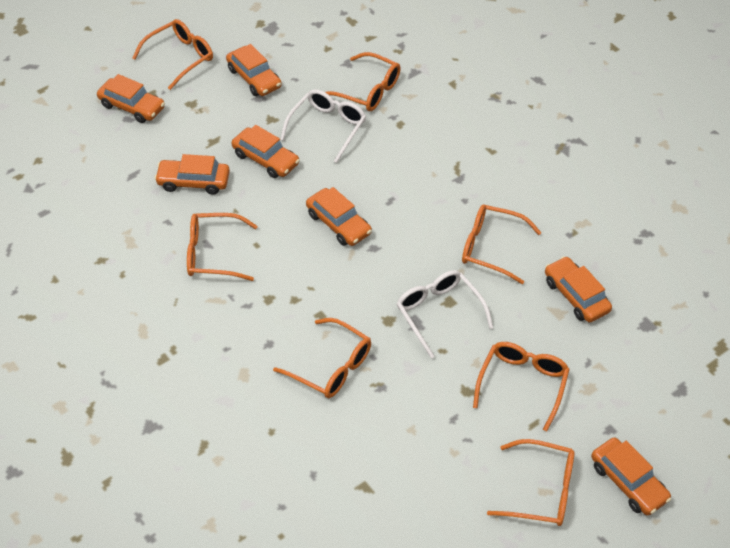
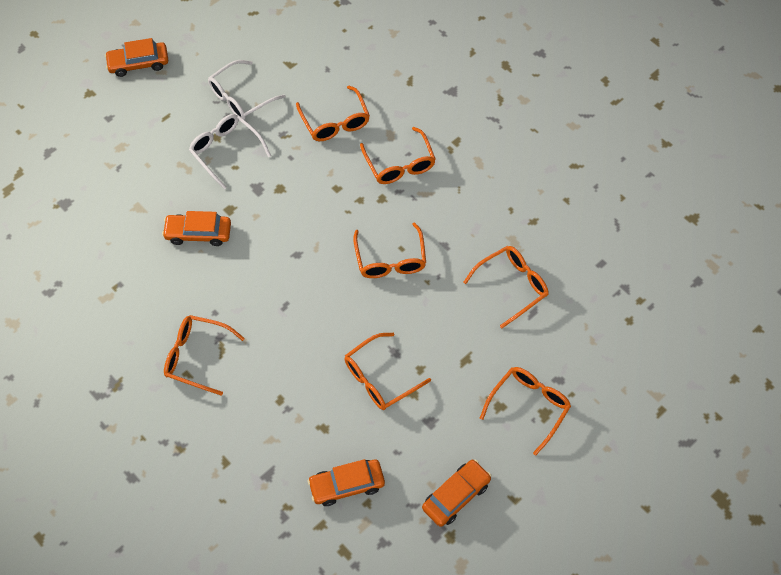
orange car: [97,74,165,123] [154,154,230,195] [226,44,282,96] [232,125,300,178] [306,187,372,246] [545,256,612,323] [591,438,671,516] = 7 -> [105,38,168,77] [162,211,231,246] [307,459,385,506] [422,459,491,527] = 4

